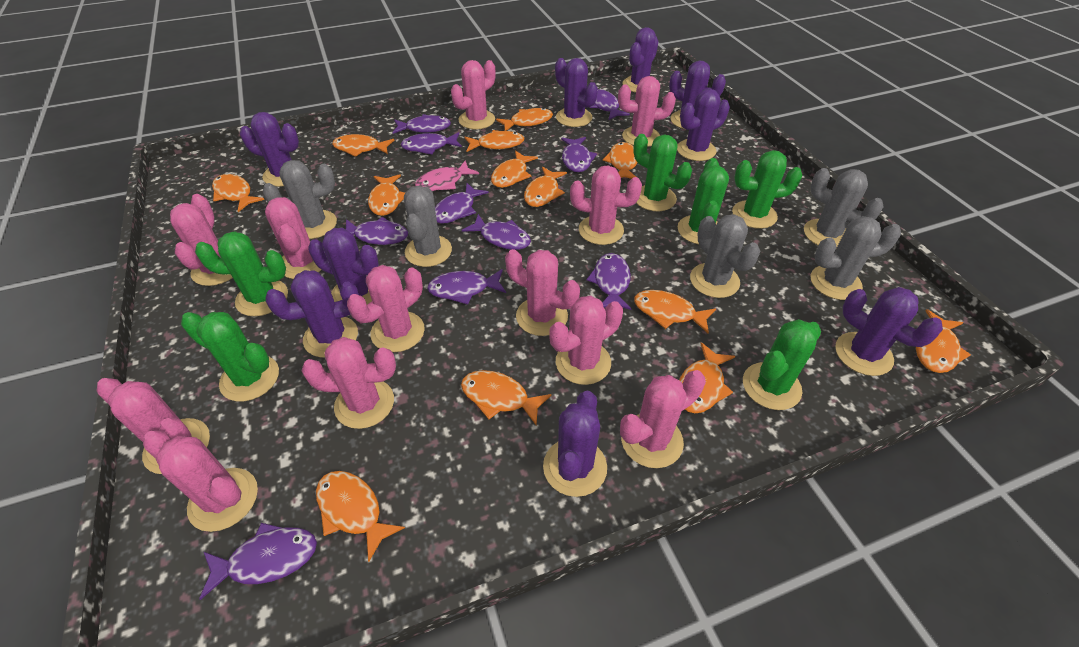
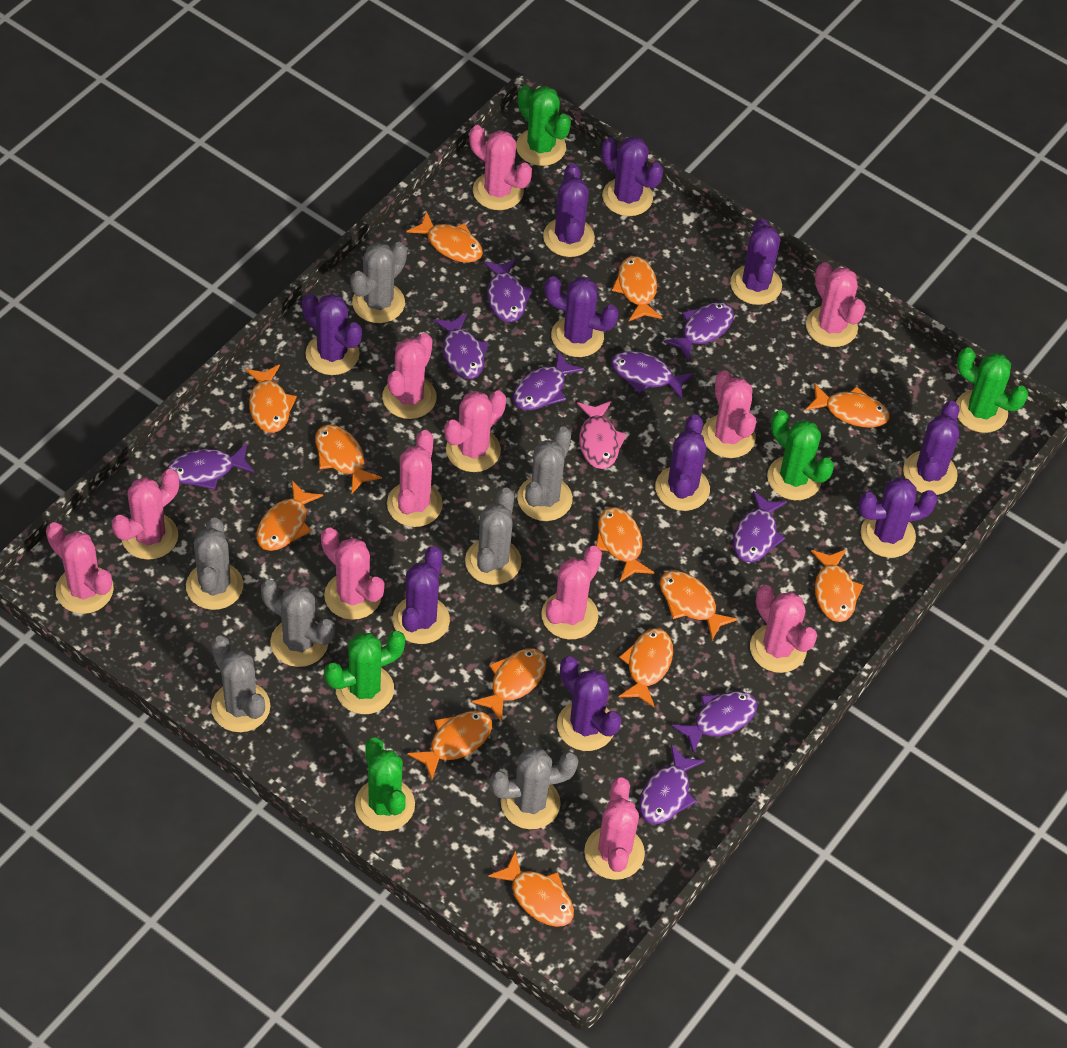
green cactus: [181,312,279,401] [195,231,288,316] [633,134,692,211] [678,158,729,244] [732,150,802,229] [743,319,821,410] = 6 -> [324,631,405,714] [355,737,415,831] [516,86,571,166] [767,410,834,500] [956,347,1028,433] = 5
grey cactus: [263,160,337,239] [404,186,452,267] [690,215,760,298] [804,168,884,248] [811,216,901,300] = 5 -> [186,517,243,610] [211,635,270,732] [261,579,335,667] [350,242,407,323] [465,488,521,585] [490,748,578,829] [517,426,573,521] = 7
purple cactus: [240,112,299,187] [265,270,359,358] [308,228,379,304] [543,391,607,497] [555,58,598,127] [622,27,659,93] [669,60,726,129] [677,89,730,161] [835,287,943,376] = 9 -> [302,294,362,375] [392,546,450,644] [543,163,595,257] [544,276,619,357] [557,656,622,751] [602,136,663,216] [655,414,710,511] [730,219,782,305] [858,477,938,558] [903,401,960,495] = 10
purple fish: [199,523,317,600] [346,217,408,245] [393,114,451,134] [401,132,462,154] [427,269,506,304] [435,183,489,224] [462,214,531,250] [561,137,597,172] [586,253,631,310] [590,89,630,120] = 10 -> [167,443,255,490] [434,313,488,379] [483,259,533,322] [513,350,585,410] [611,351,694,400] [639,745,705,824] [663,302,734,361] [671,691,758,754] [733,491,787,562] = 9

